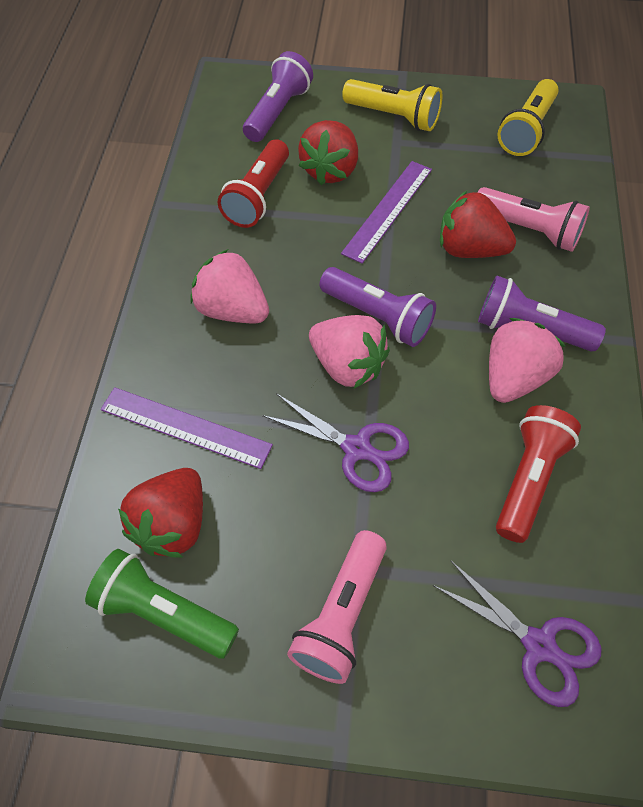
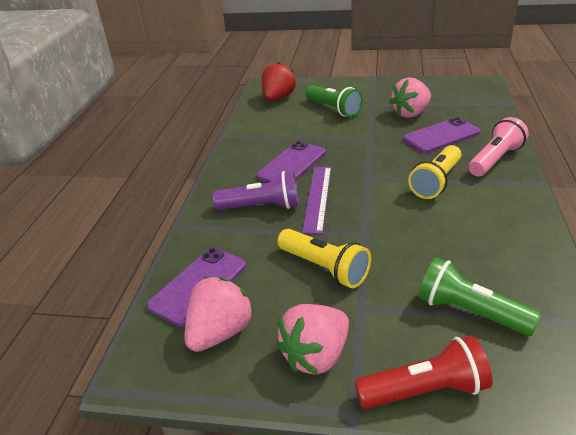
green flashlight: [85,549,239,659] = 1 -> [306,85,363,117] [418,257,541,336] = 2
pink flashlight: [287,530,387,684] [477,187,590,252] = 2 -> [468,117,529,176] = 1
purple flashlight: [243,51,313,142] [320,267,436,347] [478,276,606,351] = 3 -> [213,171,299,210] = 1
purple phone: none = 0 -> [147,248,246,326] [257,141,326,183] [403,117,481,153] = 3
purple ruler: [101,387,273,469] [341,161,432,264] = 2 -> [302,167,331,234] = 1
purple scissors: [262,393,409,492] [433,561,601,707] = 2 -> none = 0
red flashlight: [218,139,289,228] [496,405,581,543] = 2 -> [355,335,492,409] = 1
red strawberry: [118,468,203,557] [298,120,358,185] [440,190,516,258] = 3 -> [261,62,296,102] = 1

